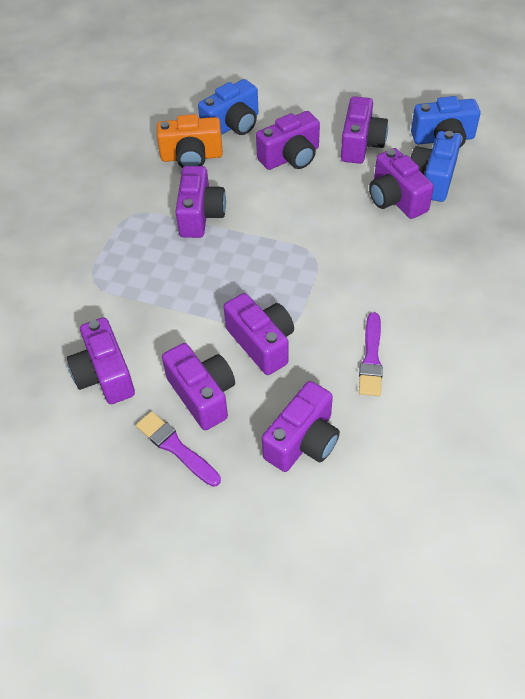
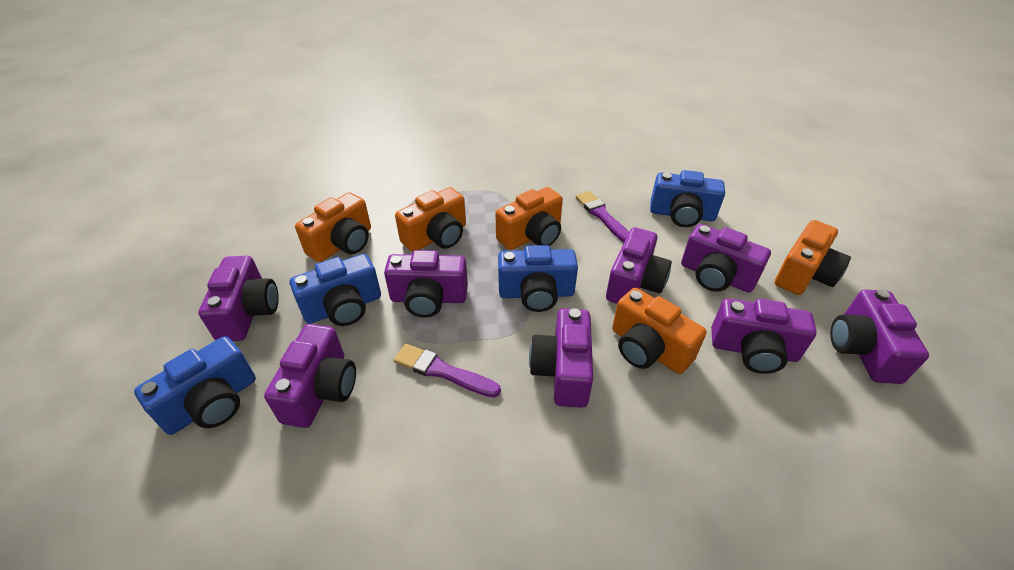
blue camera: [198,79,258,135] [410,131,461,202] [411,96,481,148] = 3 -> [134,336,256,435] [290,254,381,326] [498,245,578,312] [650,170,725,227] = 4
orange camera: [157,114,223,168] = 1 -> [295,192,371,262] [395,187,466,252] [495,187,563,250] [612,288,706,374] [775,220,851,295] = 5

